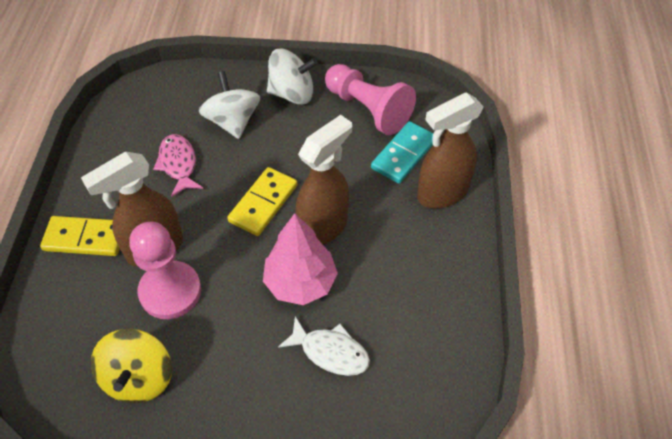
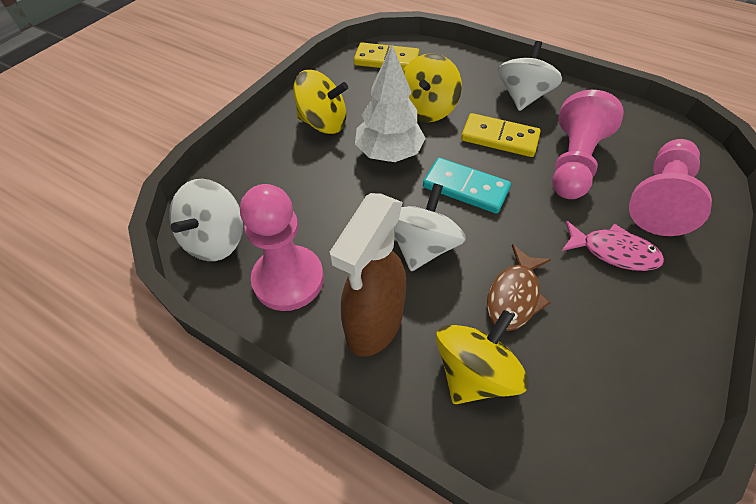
brown fish: none = 0 -> [487,244,551,331] = 1
brown spray bottle: [81,152,183,267] [295,115,352,245] [417,93,484,208] = 3 -> [330,193,406,357] = 1
pink pawn: [129,222,201,319] [325,64,416,135] = 2 -> [240,184,324,311] [552,90,624,199] [629,139,712,236] = 3
pink tree: [263,213,338,305] = 1 -> none = 0
white fish: [278,316,370,376] = 1 -> none = 0
white spinning top: [199,71,260,139] [267,49,318,105] = 2 -> [169,179,243,261] [394,183,466,271] [498,41,562,111] = 3
white tree: none = 0 -> [355,45,426,162] = 1
yellow spinning top: [91,329,172,403] = 1 -> [293,70,348,134] [403,53,462,122] [436,310,529,404] = 3

